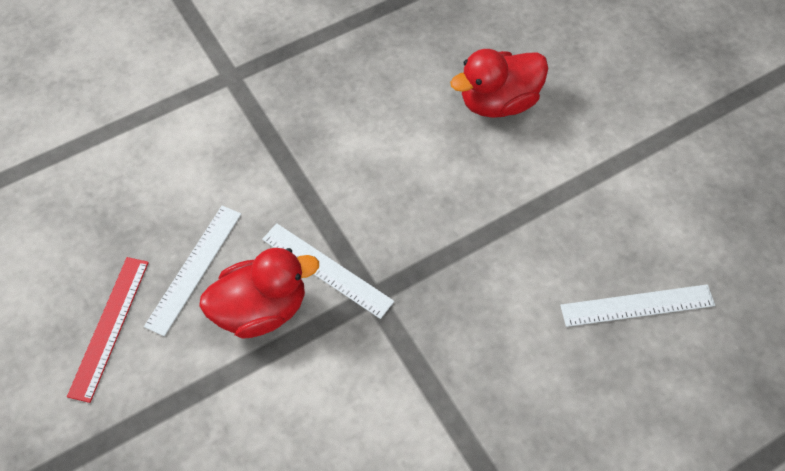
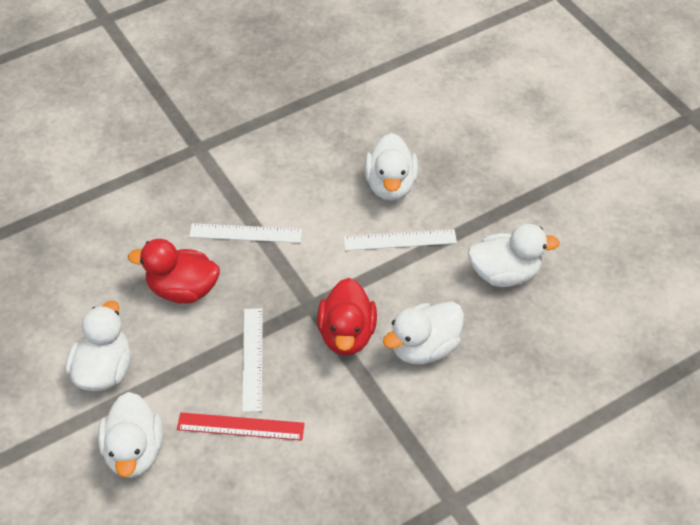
white duck: none = 0 -> [66,301,131,391] [98,392,163,478] [364,133,418,201] [383,302,464,364] [468,224,560,287] = 5

